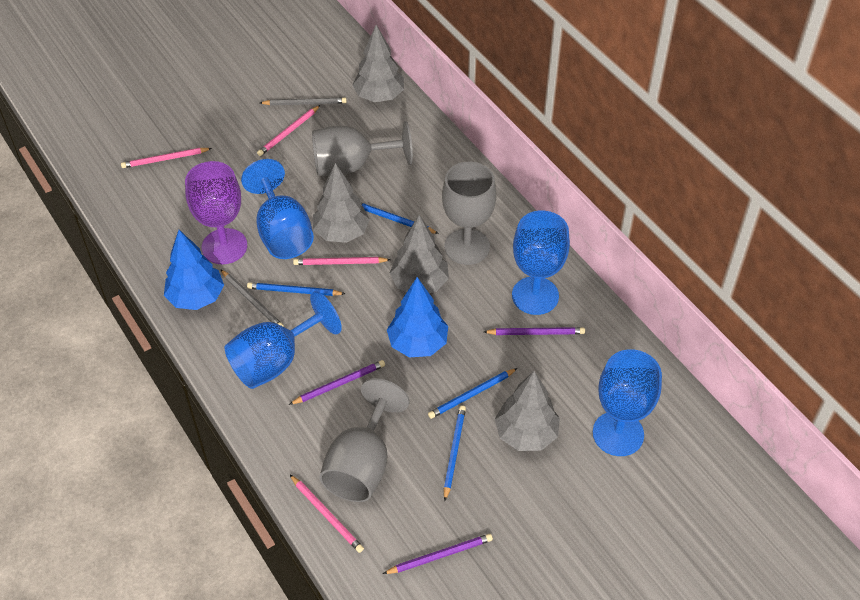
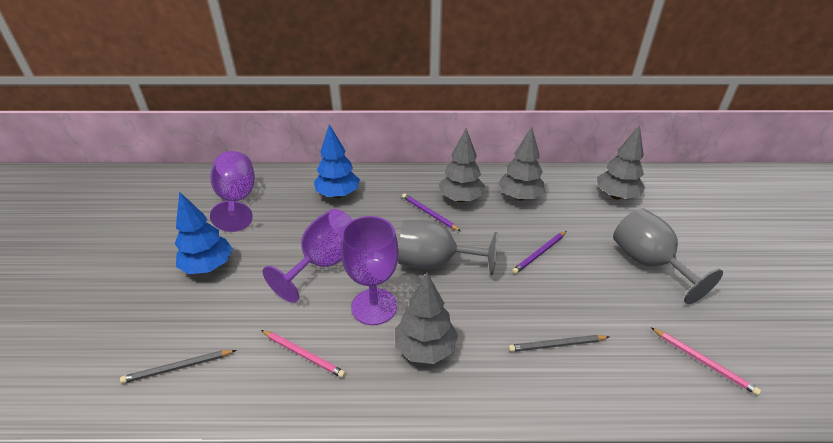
blue goblet: [225,291,342,389] [241,159,314,259] [512,211,570,315] [593,349,662,456] = 4 -> none = 0
blue pencil: [247,282,345,296] [360,202,439,234] [428,368,518,419] [444,405,466,501] = 4 -> none = 0
grey goblet: [312,121,413,176] [319,378,410,502] [442,162,497,265] = 3 -> [398,220,498,275] [613,208,723,304] = 2
pink pencil: [121,148,212,168] [257,105,320,156] [290,475,364,553] [293,257,391,265] = 4 -> [261,330,346,378] [650,327,761,396] = 2
purple goblet: [185,161,247,264] = 1 -> [210,151,255,232] [263,209,353,303] [340,216,399,325] = 3
purple pencil: [289,360,385,405] [383,534,493,574] [484,327,585,335] = 3 -> [402,194,461,231] [512,231,566,274] = 2

